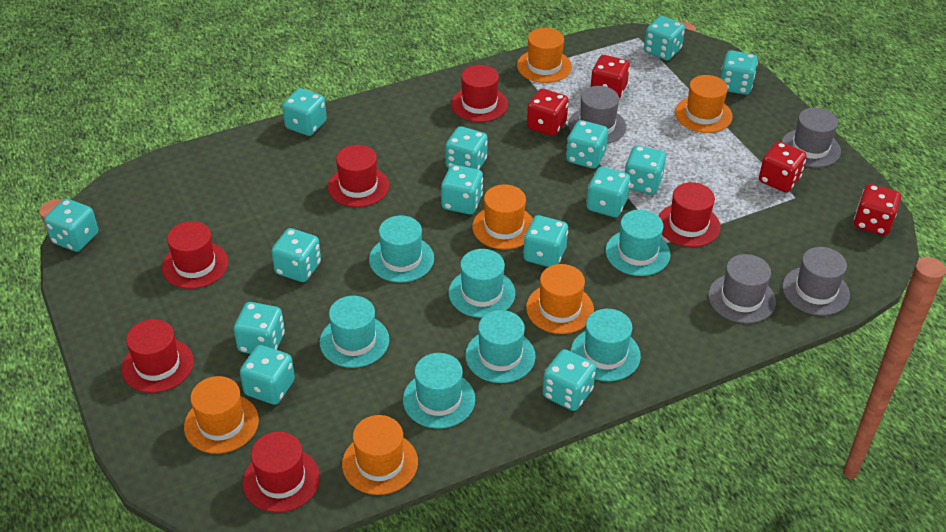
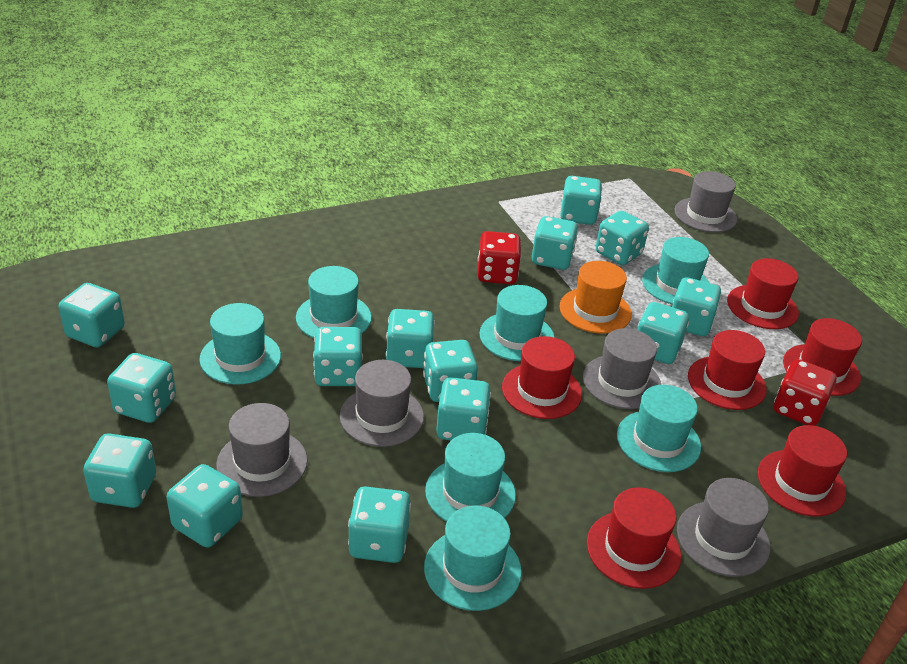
grey hat: [568,86,626,144] [708,254,776,323] [781,108,841,168] [782,247,850,315] = 4 -> [216,403,308,497] [340,360,424,447] [583,328,661,409] [675,171,737,233] [677,478,770,577] = 5
orange hat: [184,376,259,454] [342,415,418,495] [472,184,533,249] [517,28,572,83] [526,264,594,334] [675,75,733,133] = 6 -> [559,261,632,334] = 1
red dice: [527,89,569,136] [590,55,630,99] [759,142,807,192] [854,184,901,236] = 4 -> [478,231,521,284] [774,359,837,426] = 2

